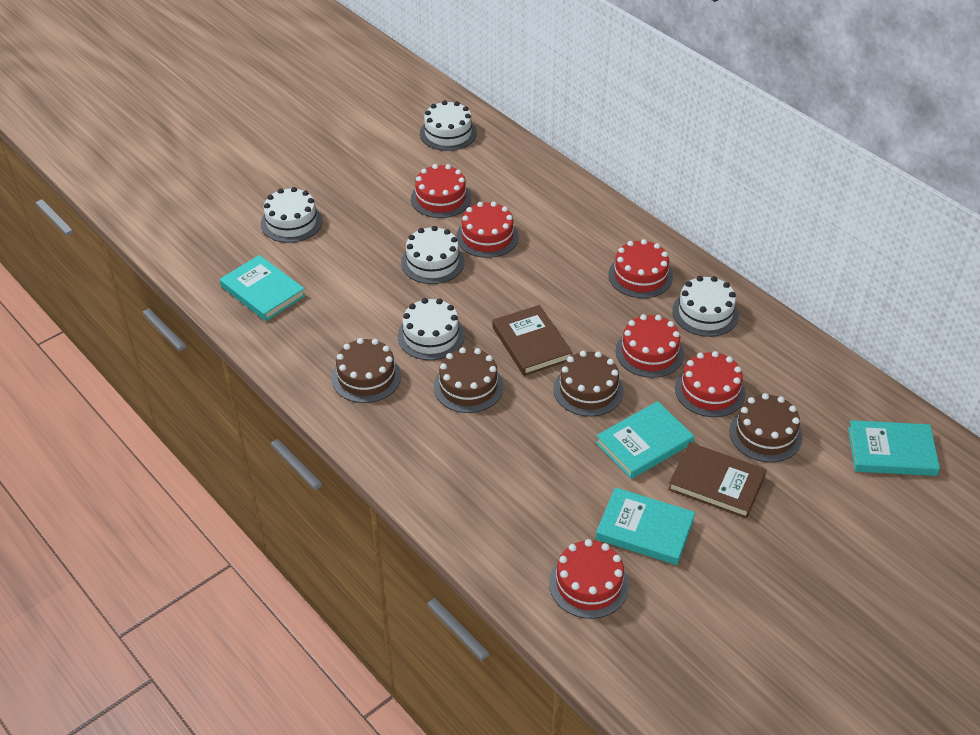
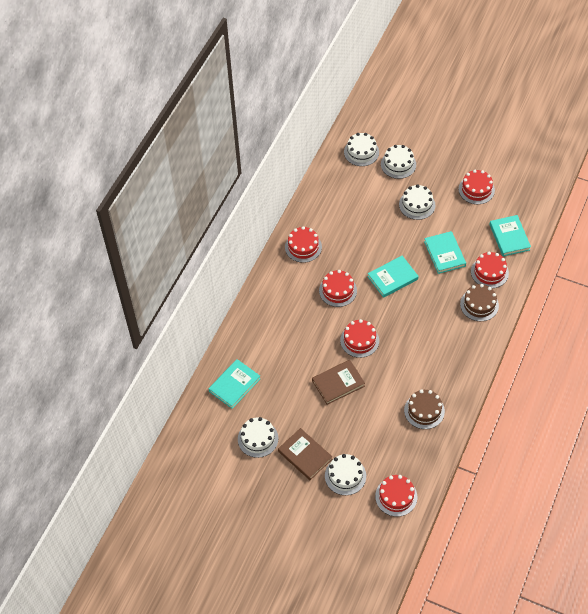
brown cake: [332,338,401,403] [434,347,503,413] [553,351,624,417] [729,393,802,462] = 4 -> [404,389,445,429] [460,284,499,321] = 2

